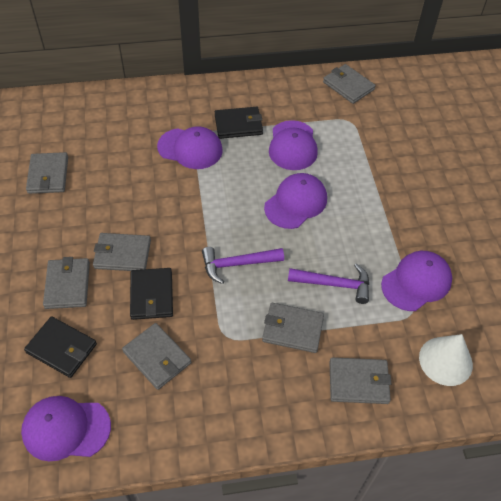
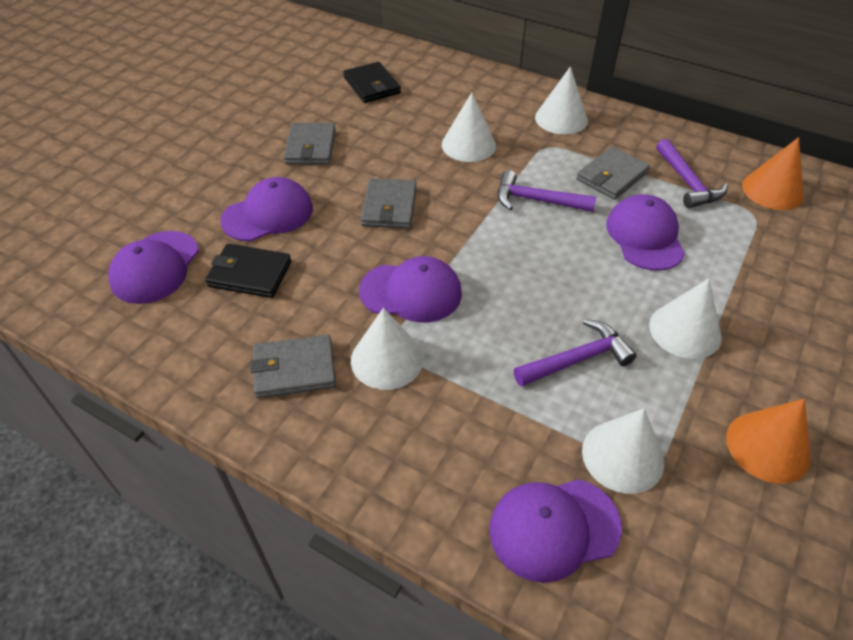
black wallet: [24,316,97,378] [130,268,173,320] [215,107,263,139] = 3 -> [205,244,291,298] [344,62,401,103] = 2
grey wallet: [26,152,68,194] [43,257,90,309] [93,233,151,271] [122,323,191,390] [262,303,324,353] [323,64,376,104] [329,357,391,404] = 7 -> [251,335,336,398] [284,123,336,164] [361,178,417,229] [576,146,650,200] = 4
orange cone: none = 0 -> [726,399,811,484] [742,137,804,210] = 2
purple hammer: [202,247,284,284] [288,263,369,304] = 2 -> [497,170,596,212] [514,319,637,387] [656,139,728,208] = 3
white cone: [419,334,473,386] = 1 -> [351,308,423,390] [442,92,496,162] [535,67,588,135] [582,408,664,494] [649,278,722,359] = 5

